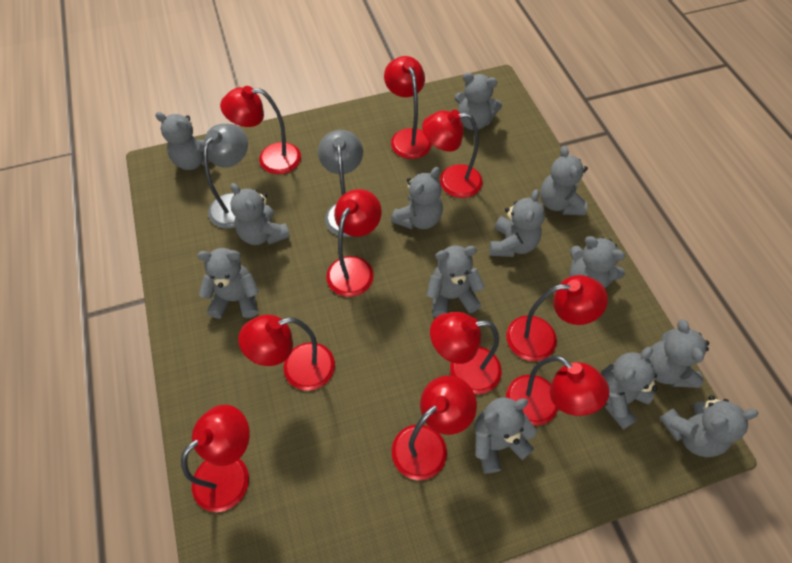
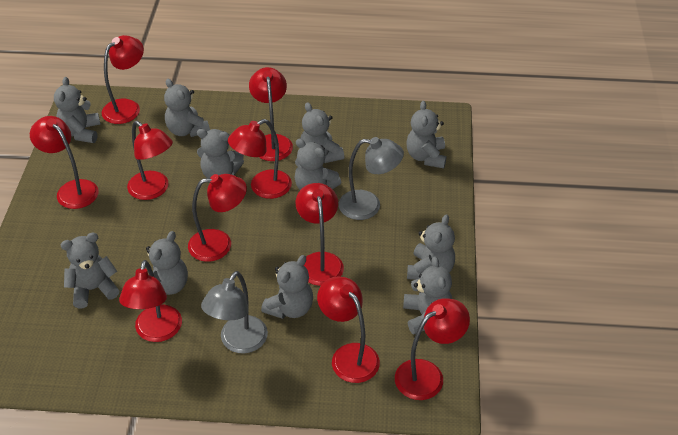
grey teddy bear: [155,112,211,170] [197,248,259,319] [230,183,290,245] [391,167,443,229] [427,245,485,317] [455,73,502,130] [475,397,537,474] [489,189,545,257] [540,146,588,215] [569,236,625,288] [601,347,657,430] [648,319,709,388] [659,395,759,457] = 13 -> [54,77,100,143] [61,233,120,309] [146,231,188,295] [164,79,210,137] [197,129,244,178] [261,255,313,319] [295,139,341,190] [300,102,344,163] [403,256,452,335] [406,101,447,168] [407,214,455,280] = 11

